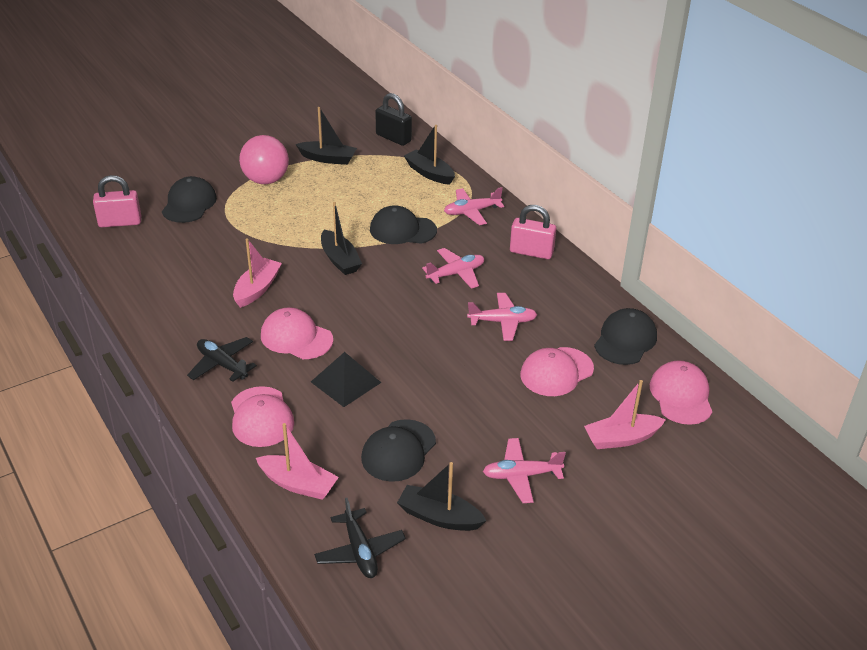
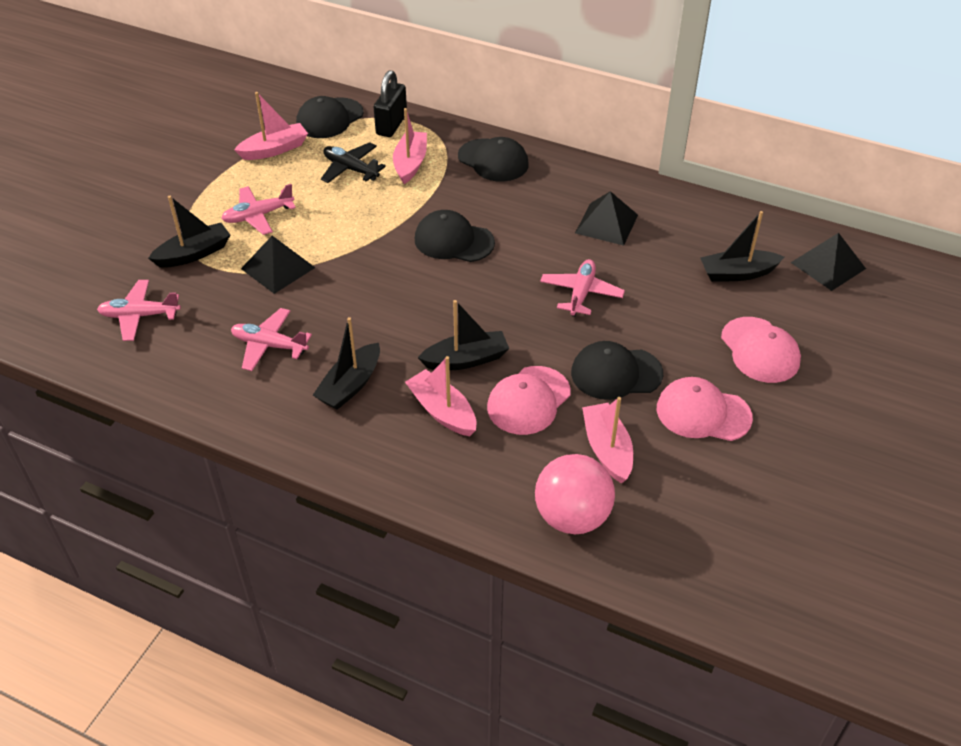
black plane: [187,337,257,382] [314,498,406,578] = 2 -> [321,142,386,183] = 1
black pyramid: [311,352,381,407] = 1 -> [241,236,315,294] [575,191,638,246] [790,233,866,291] = 3
pink boat: [233,238,282,308] [256,423,339,499] [584,380,666,449] = 3 -> [234,92,308,160] [393,108,427,184] [405,356,476,436] [582,397,633,484] = 4
pink cap: [231,386,294,447] [261,307,333,359] [520,347,594,396] [650,360,712,425] = 4 -> [487,366,571,435] [657,377,753,441] [721,317,801,383] = 3
pink padlock: [93,175,141,227] [510,205,556,259] = 2 -> none = 0

